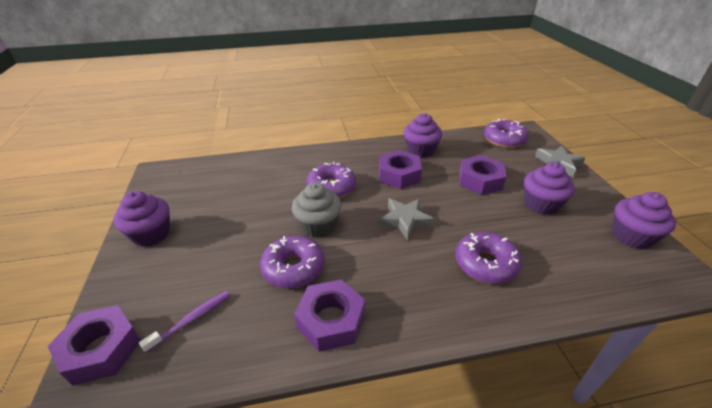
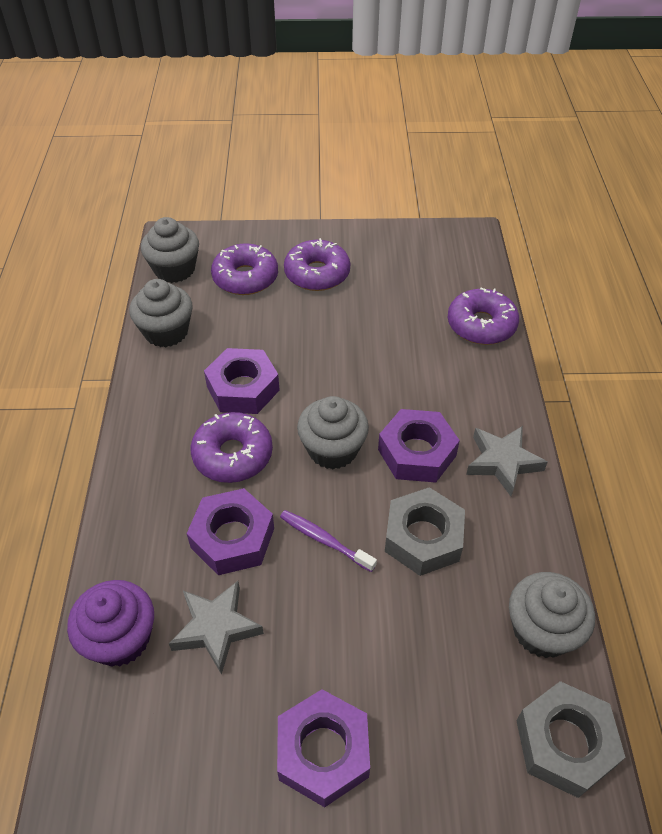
grey cupcake: [292,182,342,238] = 1 -> [129,279,193,347] [141,217,199,283] [297,396,369,469] [509,572,595,658] = 4
grey nut: none = 0 -> [385,487,465,576] [516,681,625,798] = 2
purple cupcake: [114,191,170,247] [404,113,442,158] [524,162,575,215] [612,192,676,249] = 4 -> [67,580,154,667] = 1

